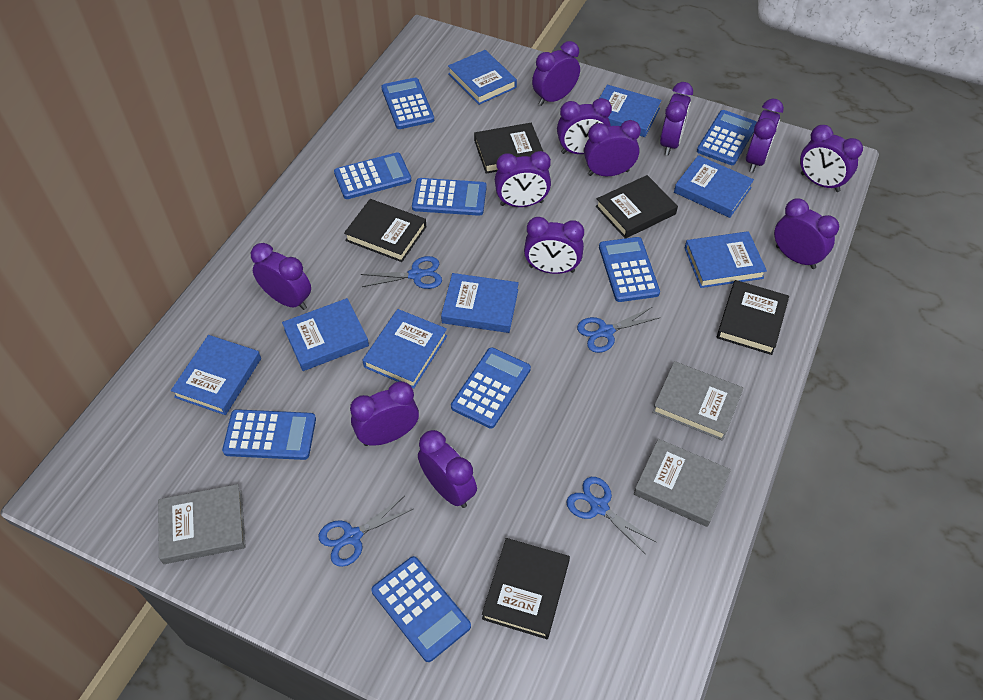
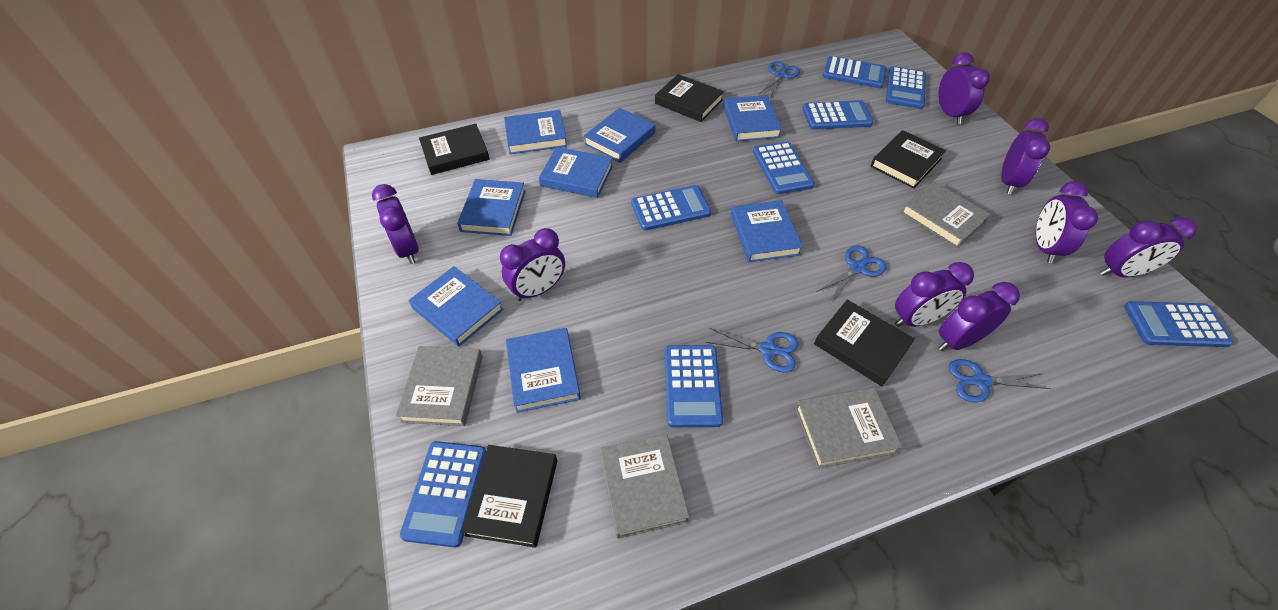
grey book: [158,484,246,564] [634,439,731,527] [652,361,744,441] = 3 -> [396,346,483,426] [600,434,689,539] [795,387,903,468] [901,181,990,248] = 4
purple clock: [251,243,311,310] [350,381,419,446] [418,430,477,508] [495,151,551,207] [524,217,584,274] [532,41,580,106] [557,98,612,154] [584,120,641,176] [660,82,693,156] [746,99,784,172] [774,198,839,269] [800,125,863,192] = 12 -> [372,184,419,264] [500,228,565,301] [895,262,974,327] [938,282,1020,351] [939,53,990,124] [1001,118,1050,194] [1036,181,1098,263] [1100,217,1197,277] = 8

